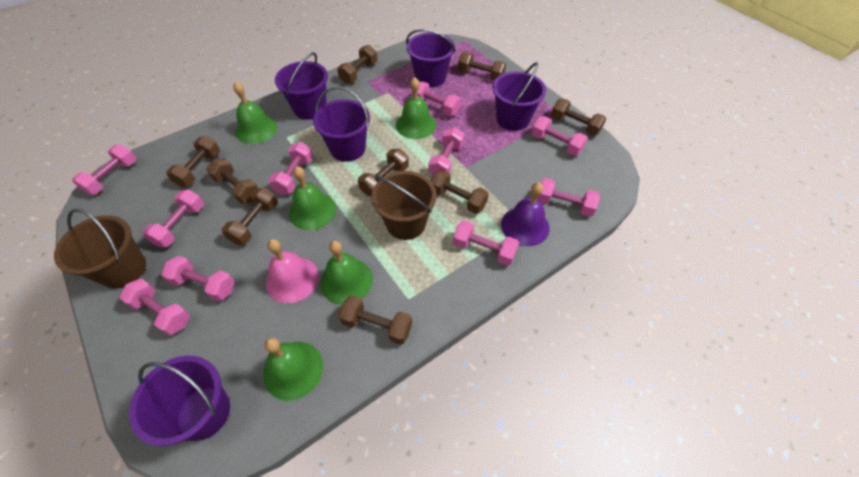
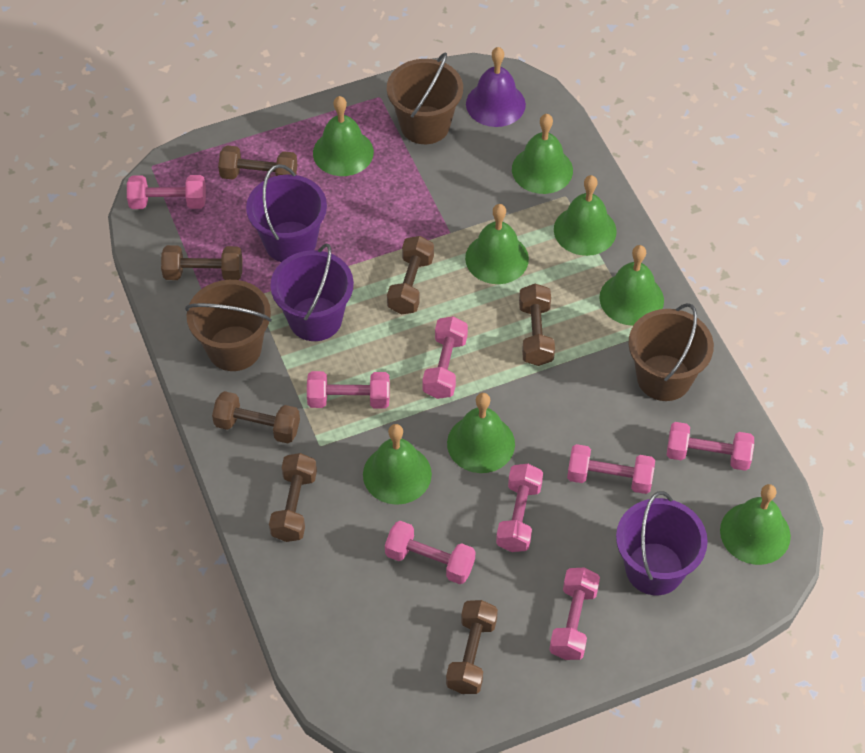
brown bucket: [54,209,146,289] [371,171,436,240] = 2 -> [185,280,272,371] [387,52,463,144] [628,303,714,401] = 3
brown dumbbell: [166,136,220,187] [207,158,258,204] [222,188,278,245] [337,45,377,84] [338,295,412,345] [358,149,409,196] [431,170,489,214] [458,52,506,80] [551,98,606,136] = 9 -> [161,245,242,280] [212,391,300,444] [218,145,298,180] [269,453,317,542] [387,236,434,314] [446,600,498,694] [519,284,555,366] = 7
green bell: [233,82,277,144] [263,338,323,401] [289,166,336,230] [320,241,373,305] [396,77,436,139] = 5 -> [313,96,374,176] [363,424,432,505] [447,393,515,473] [465,204,529,284] [512,114,573,194] [554,175,617,256] [599,245,664,326] [720,484,791,565] = 8
pink bell: [266,239,319,303] = 1 -> none = 0
pink dumbbell: [72,144,136,195] [119,278,190,336] [142,189,204,247] [162,256,235,301] [268,142,313,195] [412,81,461,116] [429,127,464,175] [453,220,519,266] [531,116,588,156] [537,178,600,217] = 10 -> [127,175,206,209] [307,371,390,409] [385,521,475,584] [422,316,468,399] [496,464,543,552] [549,568,600,660] [567,444,655,494] [667,422,754,471] = 8
purple bucket: [129,356,230,446] [275,52,328,120] [313,86,370,162] [406,29,456,88] [492,62,546,131] = 5 -> [246,164,327,262] [271,243,354,341] [616,491,708,595] = 3

